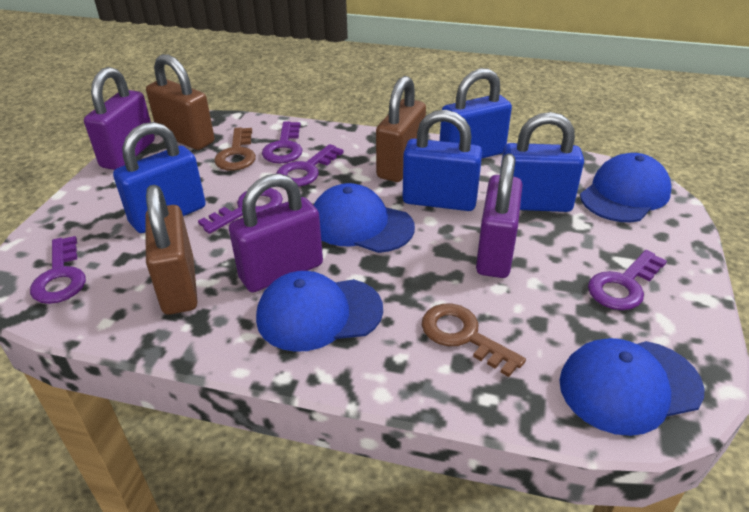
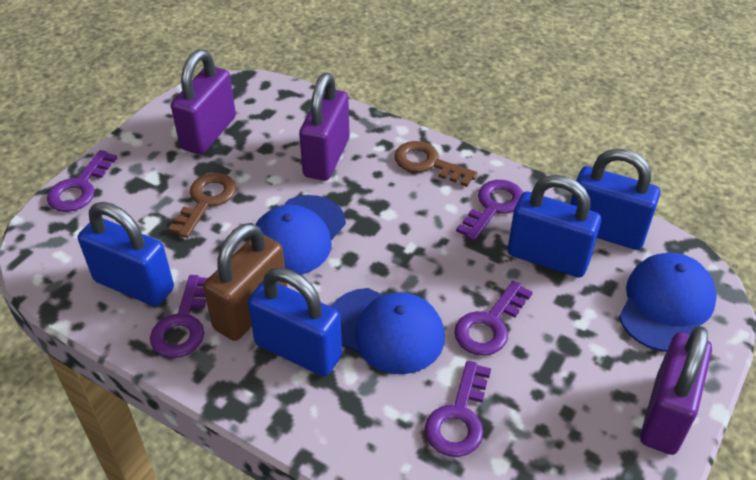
blue cap: [256,271,383,352] [314,183,415,253] [559,338,705,436] [580,153,671,222] = 4 -> [249,195,346,275] [331,288,445,374] [619,253,717,352] = 3
brown padlock: [145,185,198,315] [146,54,214,150] [376,76,426,182] = 3 -> [203,223,287,341] = 1

